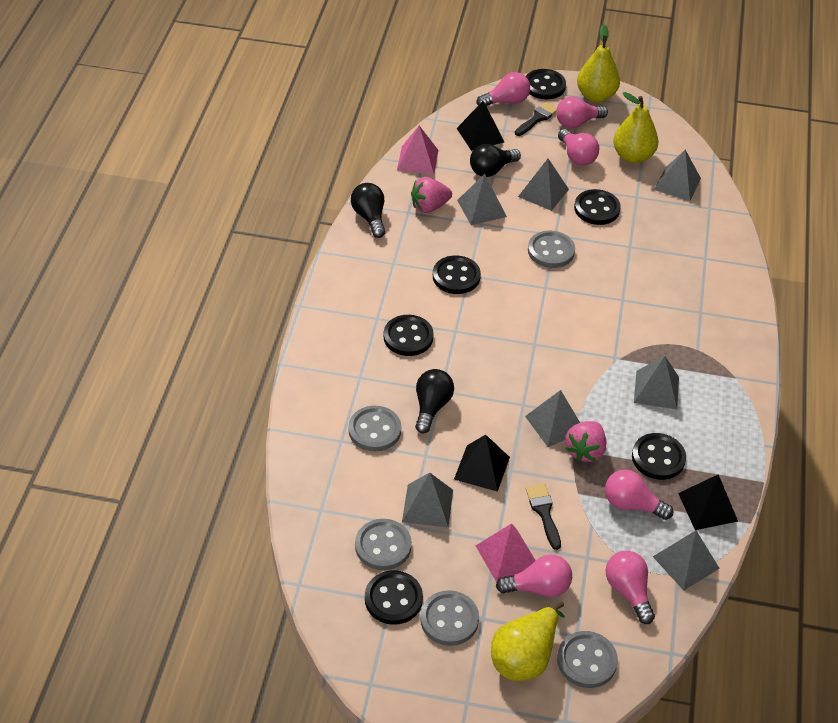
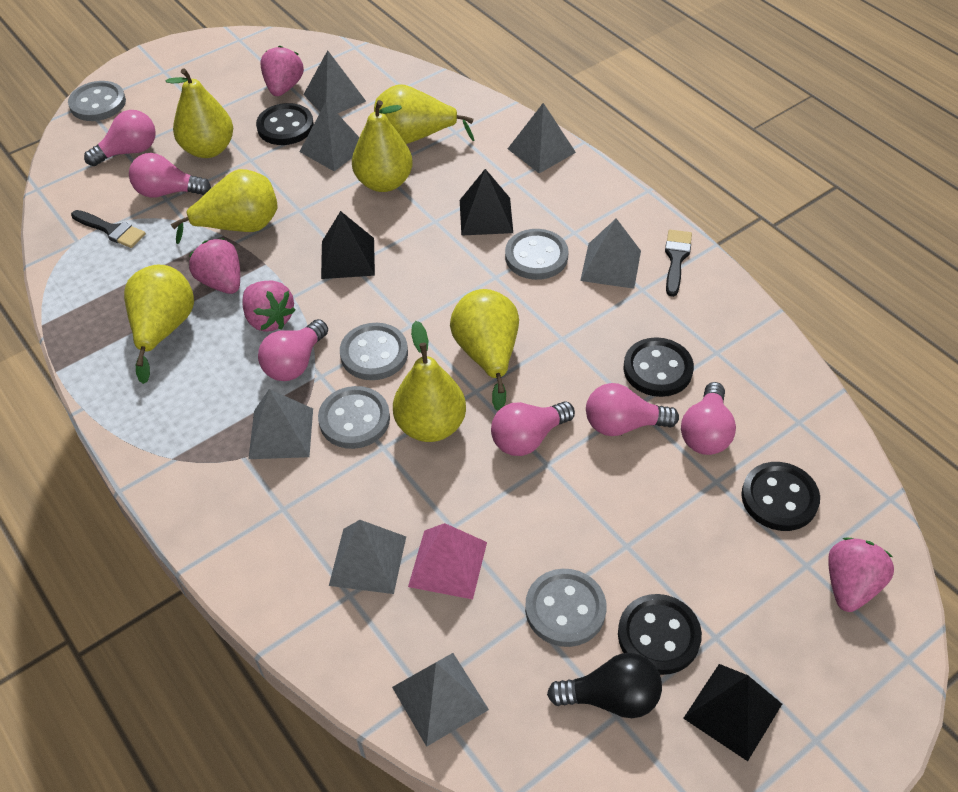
black button: [365,570,423,625] [384,315,434,356] [433,256,481,294] [526,69,566,99] [574,189,621,225] [632,433,686,480] = 6 -> [256,103,314,145] [618,594,702,675] [623,337,694,397] [741,462,820,531] = 4
black light bulb: [351,183,386,238] [415,369,454,434] [470,144,521,177] = 3 -> [547,653,662,718] = 1
pink pyramid: [397,126,438,174] [476,523,536,583] = 2 -> [408,523,487,599] = 1
pink strawberry: [411,177,452,213] [565,421,606,462] = 2 -> [189,238,240,294] [242,281,295,332] [260,46,304,96] [828,537,894,612] = 4
yellow pear: [491,602,565,681] [577,24,620,102] [613,92,658,163] = 3 -> [124,265,194,384] [166,68,233,158] [171,169,277,244] [352,100,413,192] [374,84,474,144] [393,321,466,442] [450,289,519,411] = 7

